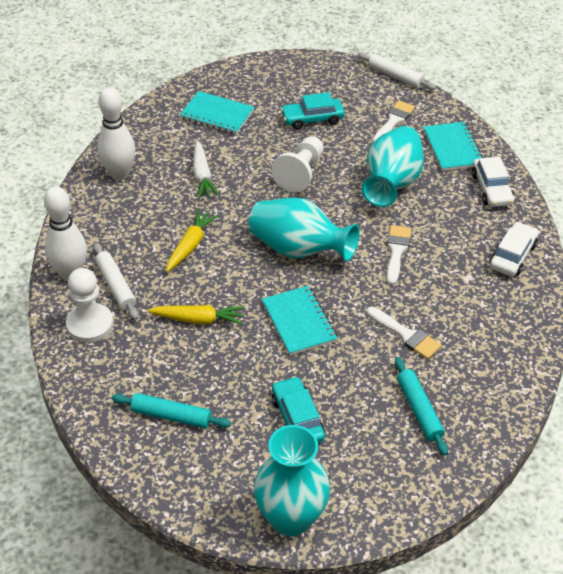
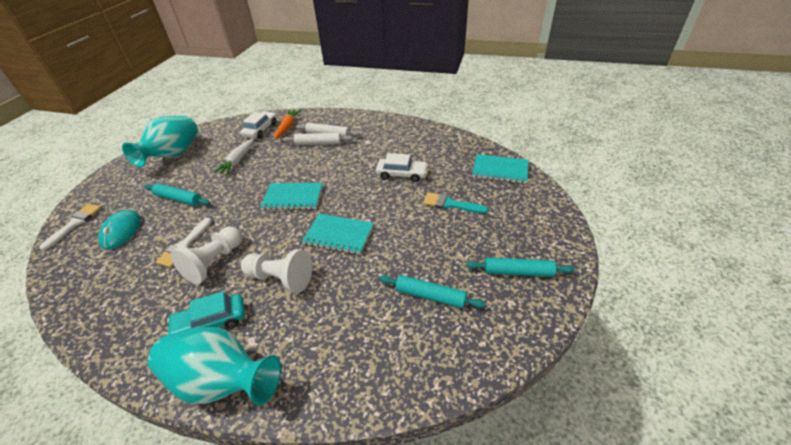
orange carrot: none = 0 -> [274,110,301,139] = 1
turquoise brush: none = 0 -> [423,192,488,213] = 1
turquoise car: [272,376,325,443] [281,92,345,129] = 2 -> [166,291,245,335] = 1
turquoise mouse: none = 0 -> [98,210,141,250] = 1
turquoise rolling pin: [112,393,231,428] [395,357,448,455] = 2 -> [144,183,210,206] [379,275,486,308] [466,258,574,277] = 3
turquoise vase: [249,198,360,261] [254,425,330,537] [362,126,424,207] = 3 -> [122,116,198,167] [148,327,281,406] = 2
white bowling pin: [44,186,87,281] [97,87,136,180] = 2 -> none = 0
white brush: [366,307,441,359] [373,100,415,143] [386,225,412,285] = 3 -> [39,204,101,251] [156,218,212,268] = 2
yellow carrot: [147,305,245,325] [166,209,219,272] = 2 -> none = 0

